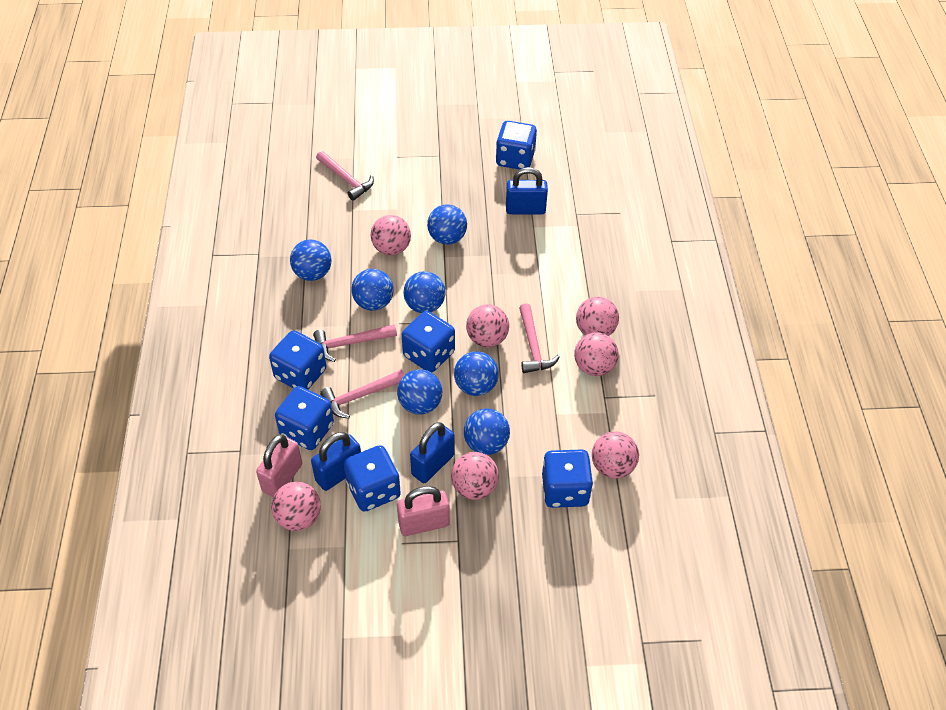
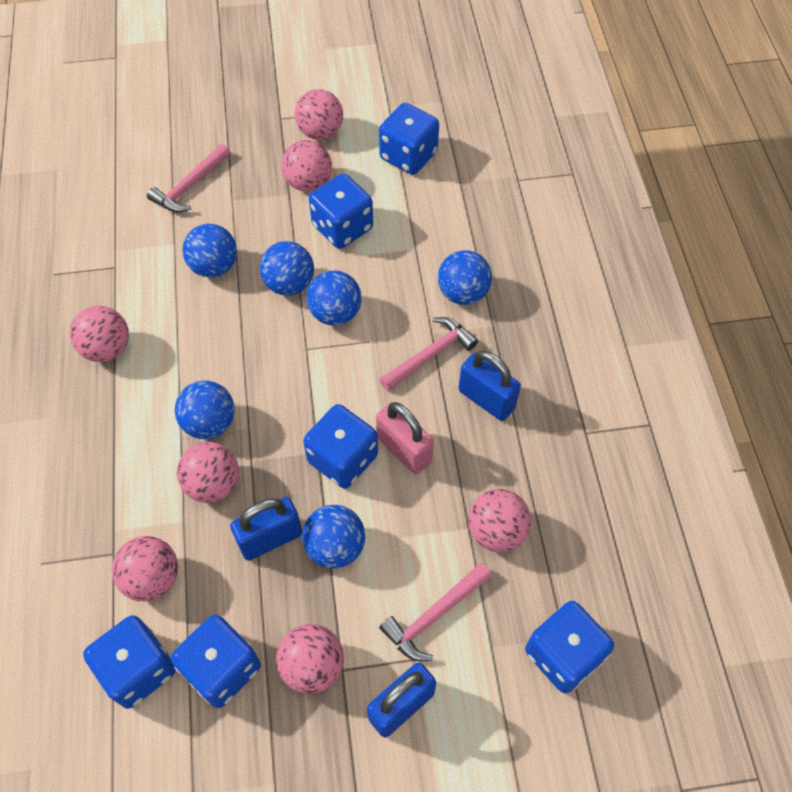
blue ball: [290,239,331,281] [351,269,394,311] [397,369,442,414] [404,271,446,313] [427,204,467,245] [454,352,499,396] [464,408,510,455] = 7 -> [175,380,235,439] [183,224,237,278] [260,241,314,296] [302,505,365,569] [306,270,362,326] [438,250,492,305] = 6
pink hammer: [313,324,397,362] [316,151,374,201] [320,369,405,419] [519,303,560,373] = 4 -> [147,144,230,213] [379,317,478,391] [379,563,492,661] = 3
pink padlock: [256,434,302,497] [397,486,450,536] = 2 -> [376,402,434,474] = 1

